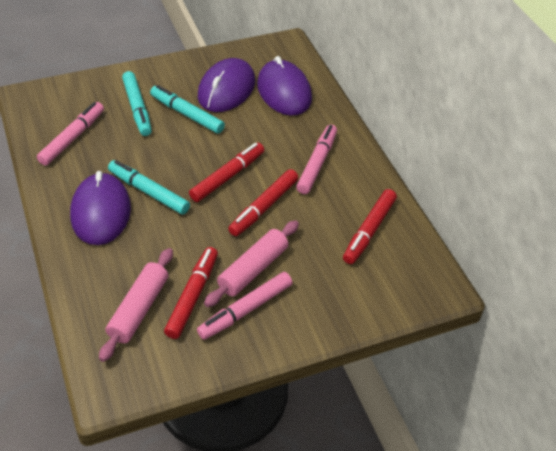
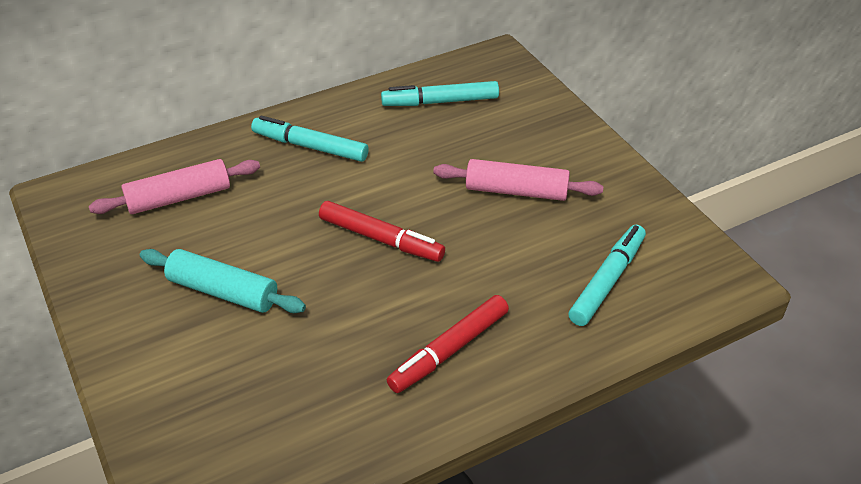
pink marker: [37,102,104,166] [197,272,293,340] [296,124,337,194] = 3 -> none = 0
purple mouse: [70,171,131,245] [198,58,255,112] [257,56,312,116] = 3 -> none = 0
red marker: [164,247,218,339] [189,143,264,202] [228,169,298,236] [343,189,397,264] = 4 -> [319,201,445,262] [387,295,509,393] = 2
turquoise rolling pin: none = 0 -> [140,249,306,313] = 1

